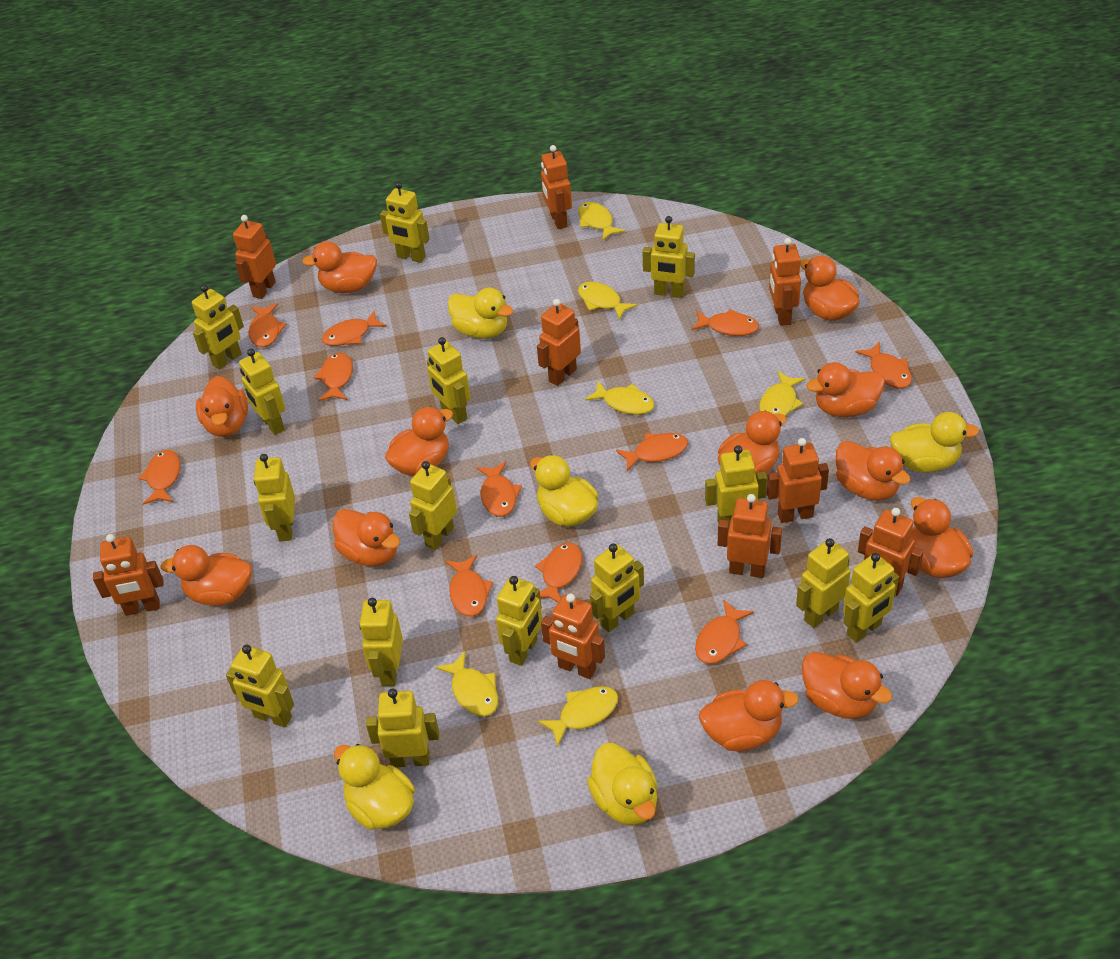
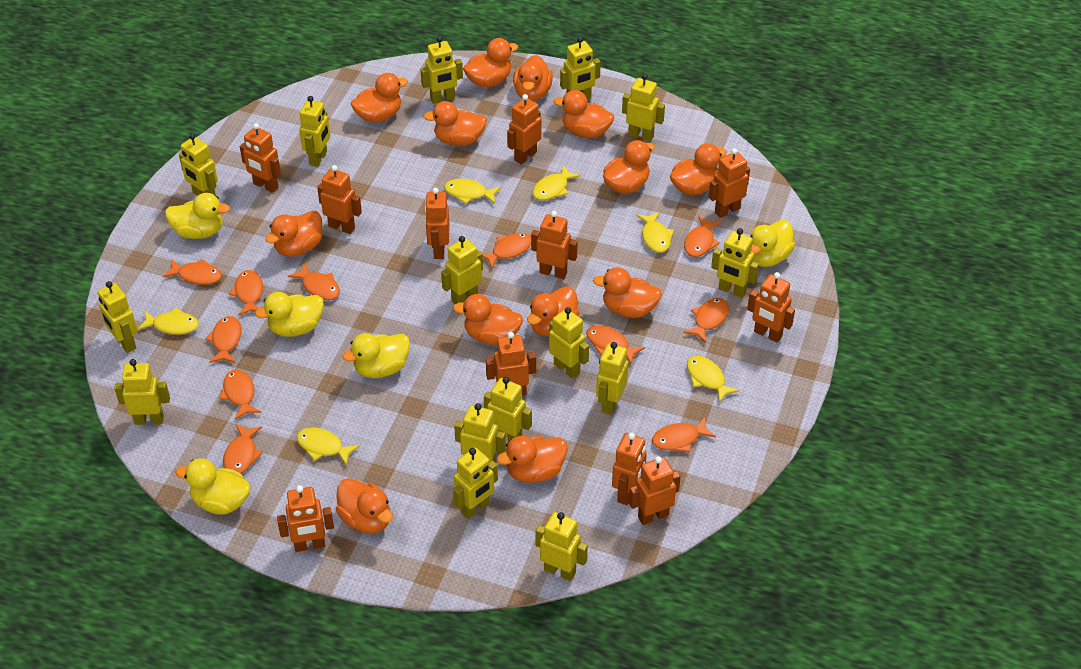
orange duck: [160,545,252,606] [196,376,248,437] [302,242,377,293] [333,509,400,566] [385,407,453,476] [699,680,799,752] [718,411,787,475] [800,256,860,321] [802,652,892,719] [806,362,885,417] [836,441,911,501] [911,497,973,578] = 12 -> [265,211,322,257] [336,478,393,533] [351,73,408,123] [423,101,487,146] [453,294,523,345] [463,38,518,87] [497,436,568,483] [513,55,553,101] [527,286,579,336] [554,90,614,138] [593,267,662,318] [603,140,655,194] [670,143,727,195] = 13
orange robot: [93,534,164,616] [233,215,276,299] [537,299,581,386] [541,145,572,229] [541,594,605,679] [718,494,782,578] [767,438,829,523] [769,238,801,326] [858,508,924,596] = 9 -> [240,123,281,193] [277,485,334,552] [317,165,362,234] [425,188,450,259] [486,332,536,396] [507,94,541,165] [531,211,578,279] [612,433,647,505] [629,456,681,525] [709,148,750,218] [747,272,795,343] = 11

